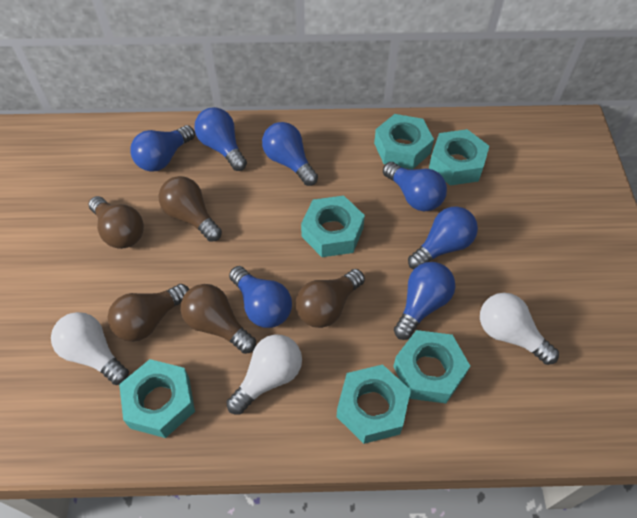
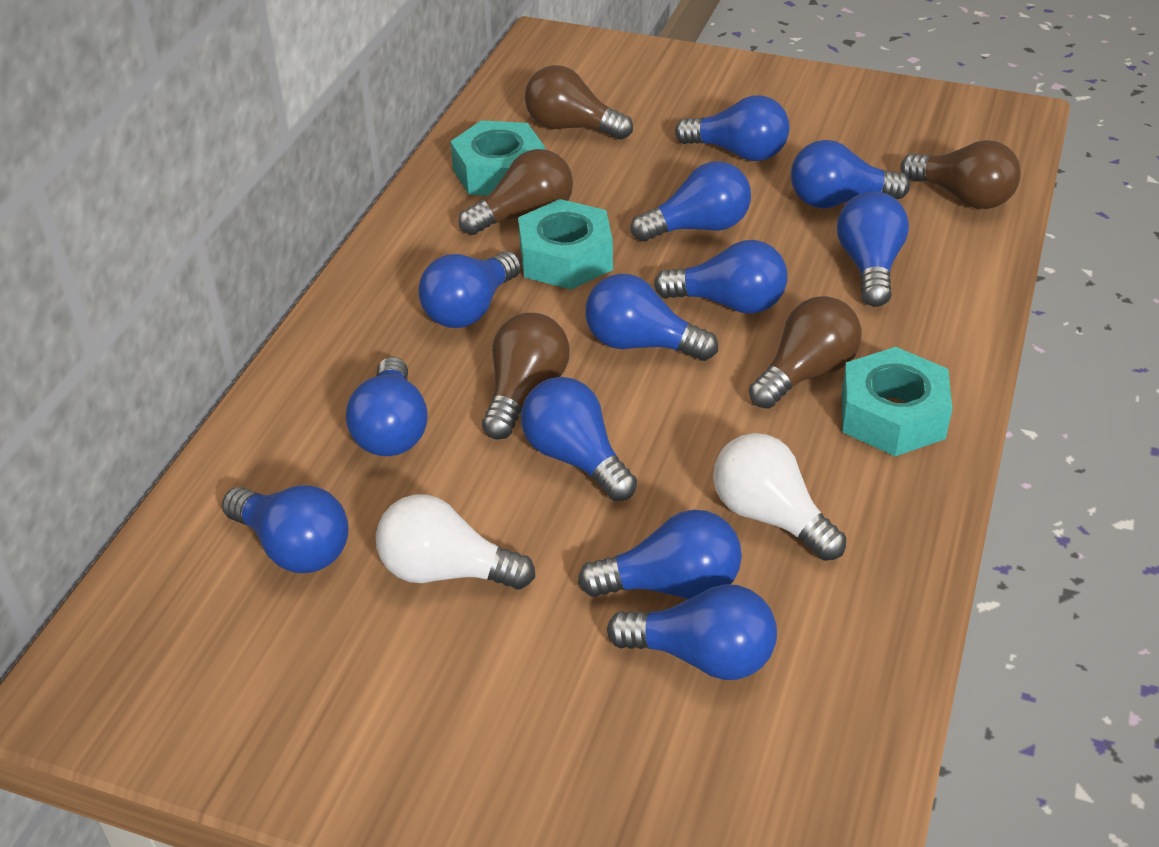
blue light bulb: [131,125,195,172] [194,107,247,171] [229,266,292,328] [262,122,318,186] [383,162,447,211] [394,262,455,340] [408,206,478,270] = 7 -> [222,485,349,573] [346,357,428,456] [418,251,521,328] [521,377,637,501] [578,510,742,599] [585,274,718,361] [607,584,777,680] [631,161,751,242] [654,240,787,314] [675,95,790,161] [791,140,910,208] [837,192,909,307] = 12
turquoise nut: [119,359,195,438] [301,196,365,257] [337,364,411,444] [374,114,434,170] [393,330,470,404] [429,129,489,186] = 6 -> [450,120,545,196] [518,199,613,290] [842,347,952,456] = 3
white light bulb: [51,312,129,385] [227,334,302,415] [480,293,559,365] = 3 -> [376,494,535,590] [713,433,846,561] = 2

